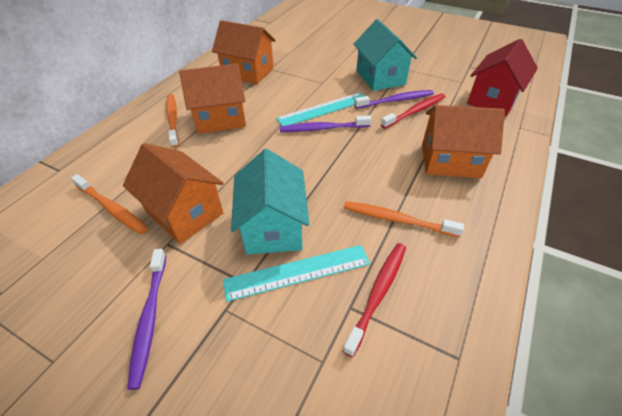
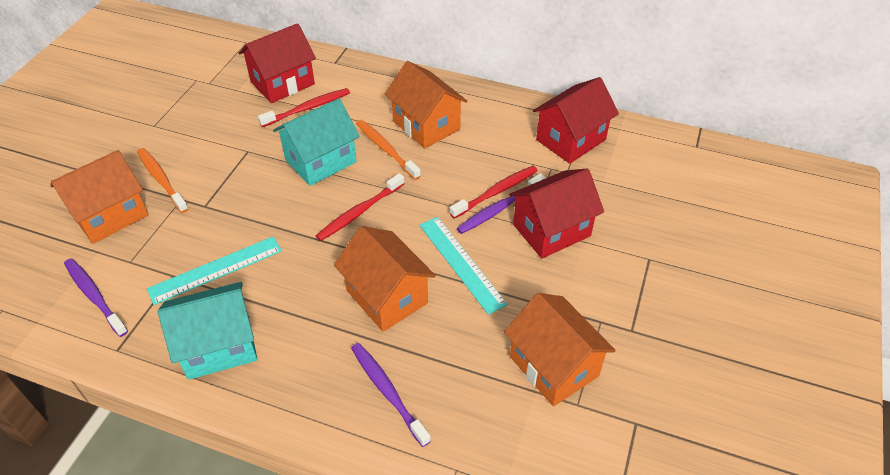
orange toothbrush: [71,174,148,235] [166,94,179,148] [344,201,464,237] = 3 -> [137,148,188,213] [356,120,421,180] = 2
red house: [467,39,538,116] = 1 -> [239,23,316,103] [509,168,604,259] [533,77,619,164] = 3
red toothbrush: [343,243,406,357] [381,94,445,129] = 2 -> [258,88,350,127] [316,173,404,241] [450,166,538,219] = 3

